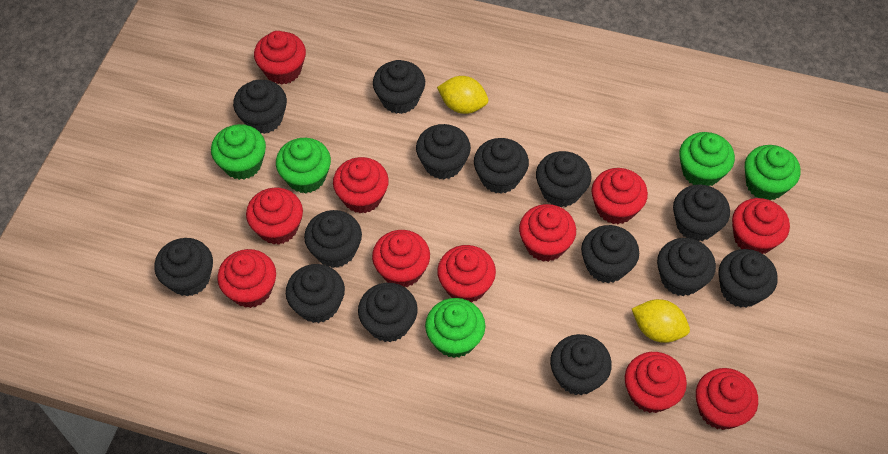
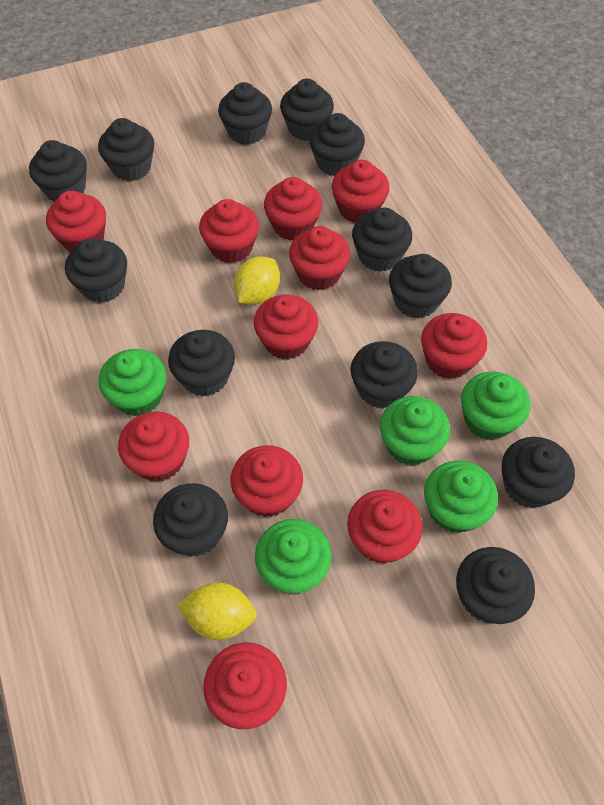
black cupcake: [154,238,213,296] [233,80,287,134] [286,264,345,323] [304,210,362,268] [358,283,418,342] [373,60,425,114] [416,124,471,180] [474,138,529,194] [536,151,592,207] [550,334,612,395] [581,225,639,283] [657,238,716,296] [673,185,730,241] [718,249,778,308] = 14 -> [29,140,87,202] [65,238,127,303] [98,118,154,181] [153,483,228,557] [168,330,235,396] [218,82,272,145] [280,79,334,141] [309,113,365,176] [350,341,418,409] [352,207,412,272] [389,254,452,319] [456,547,535,624] [502,437,575,508] = 13

